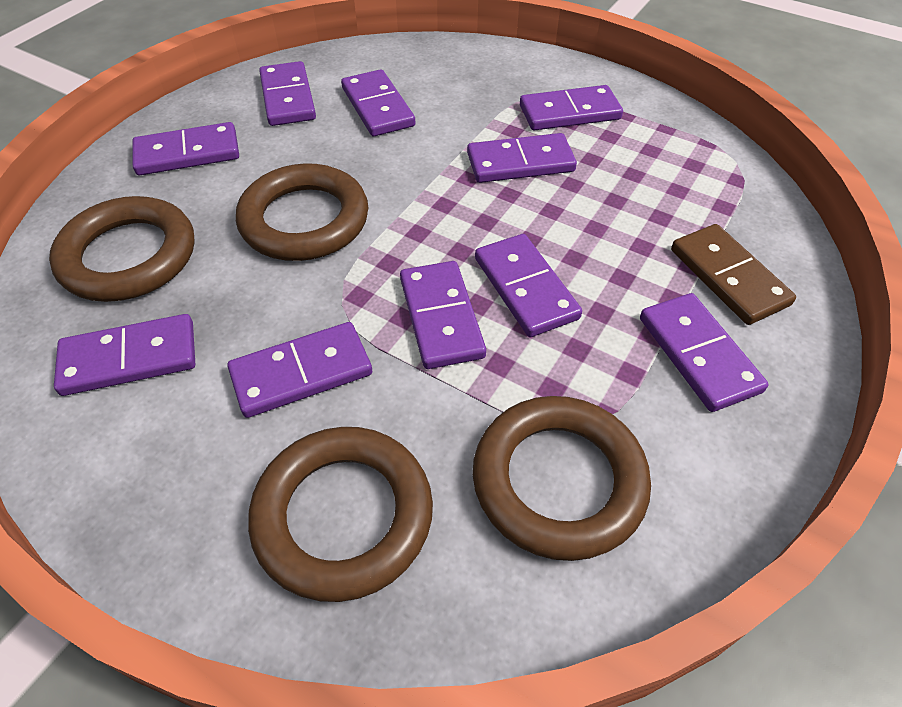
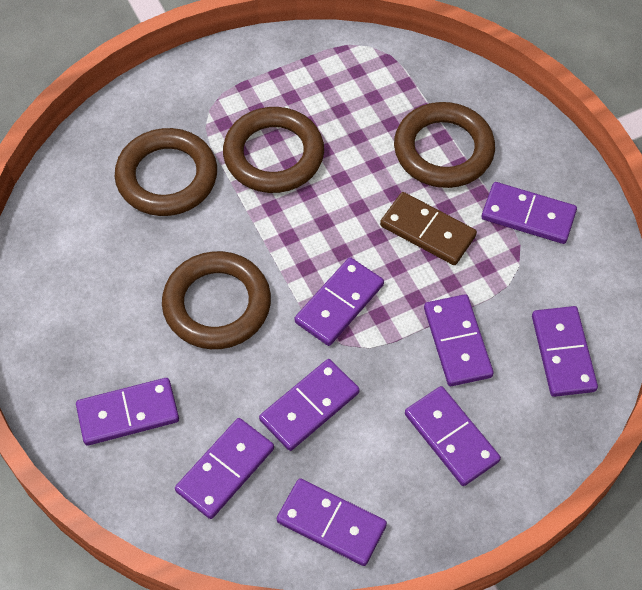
purple domino: [54,314,195,396] [133,122,239,175] [227,322,372,418] [259,61,316,126] [341,69,415,136] [400,261,486,369] [467,133,577,183] [475,234,582,337] [520,85,623,131] [640,293,769,412] = 10 -> [76,378,179,446] [175,418,274,519] [259,359,360,451] [277,478,387,566] [295,257,384,346] [405,386,501,486] [424,294,494,386] [482,182,577,244] [532,306,598,397] = 9

